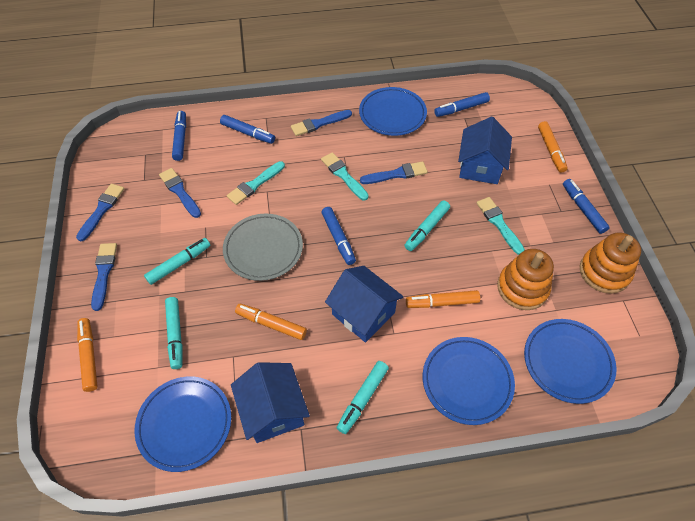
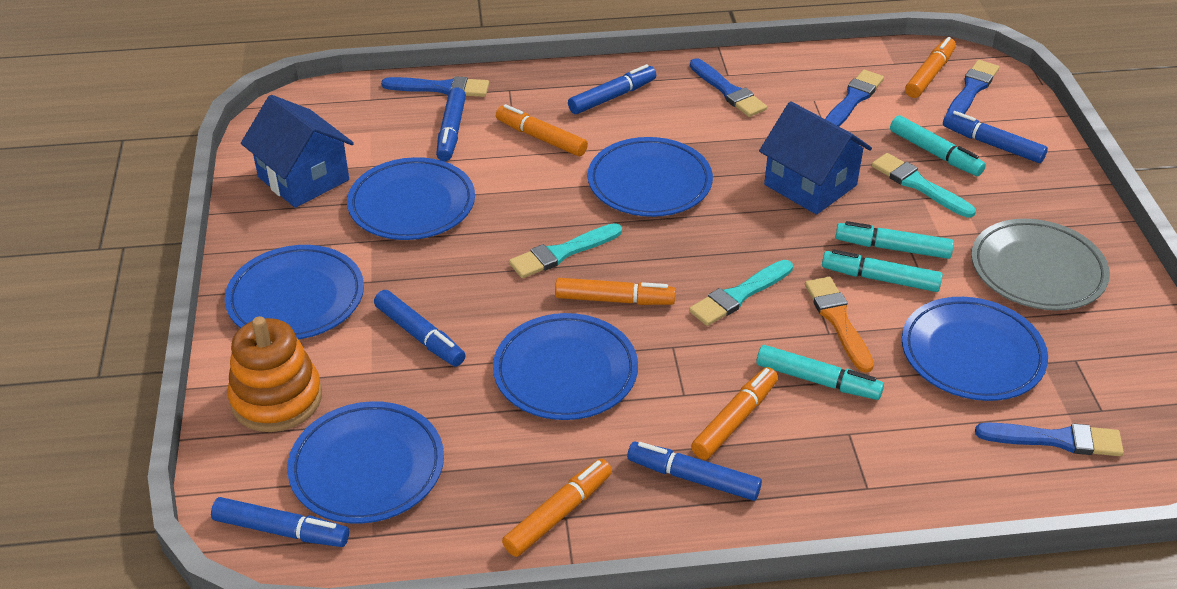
blue house: [231,362,310,443] [325,266,404,343] [458,116,512,184] = 3 -> [241,95,354,208] [759,101,872,215] = 2
blue marker: [172,111,186,161] [220,115,275,144] [321,207,356,265] [434,92,490,117] [563,179,610,234] = 5 -> [211,497,349,547] [374,290,465,367] [436,87,466,161] [568,64,656,114] [627,442,762,501] [943,111,1048,163] = 6
blue plate: [134,377,231,472] [359,87,427,136] [423,337,515,425] [524,319,616,404] = 4 -> [225,245,364,339] [287,401,444,524] [347,157,475,240] [493,313,638,420] [588,137,713,217] [902,297,1048,401] = 6
orange brush: none = 0 -> [805,277,874,373] = 1
orange marker: [77,318,98,392] [235,304,307,340] [406,290,480,308] [538,121,568,173] = 4 -> [496,104,588,156] [502,459,612,557] [555,278,676,305] [691,367,778,460] [905,37,956,98] = 5
orange stacking toy: [497,249,554,310] [580,232,641,294] = 2 -> [227,316,322,432] = 1

